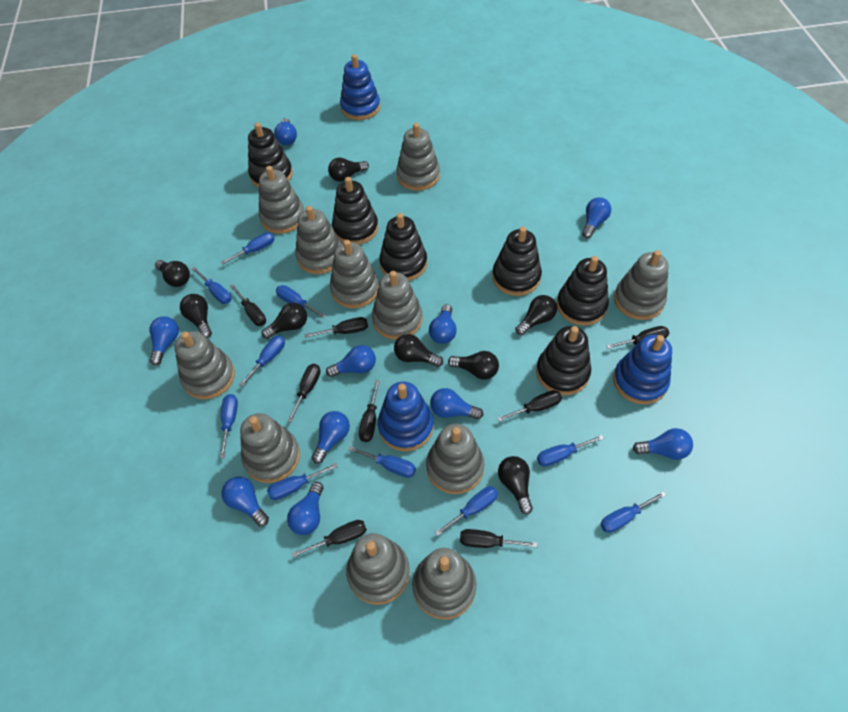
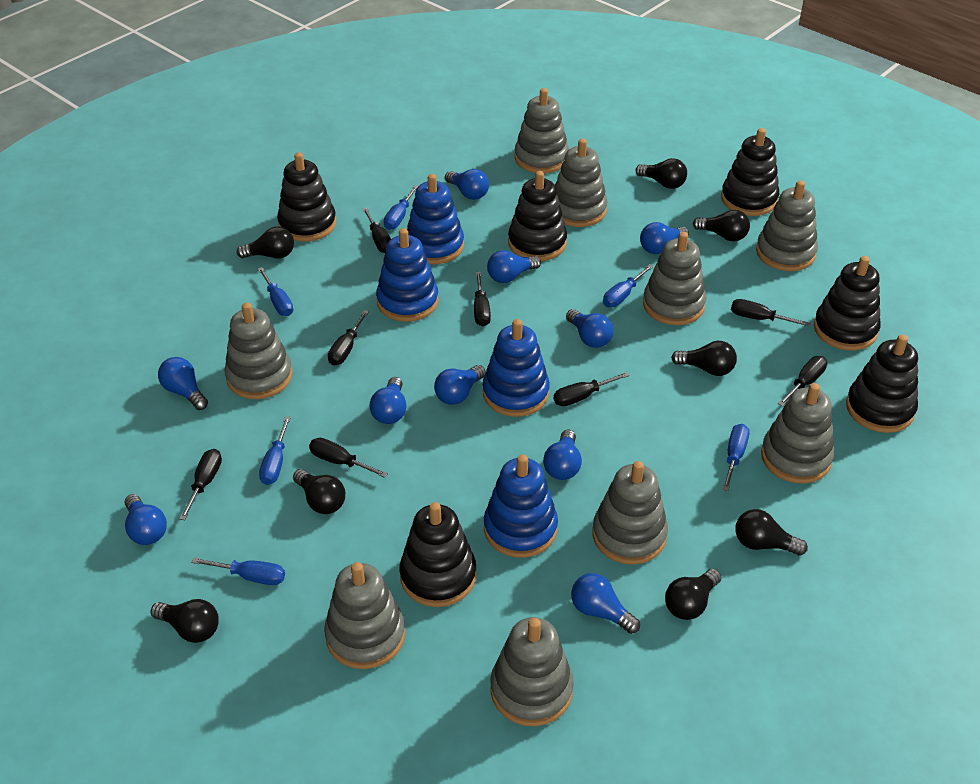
blue screwdriver: [192,267,232,304] [220,394,238,458] [221,233,274,265] [239,336,285,387] [267,463,338,500] [276,285,326,318] [348,446,416,478] [435,486,498,536] [537,435,604,467] [600,491,666,533] = 10 -> [191,558,285,585] [258,267,293,316] [259,416,291,485] [384,185,418,230] [603,264,654,307] [722,424,750,491] = 6
blue stacking toy: [340,54,380,120] [378,382,434,451] [613,335,672,405] = 3 -> [376,228,439,322] [407,174,464,264] [483,319,550,417] [484,454,558,558] = 4
grey stacking toy: [174,331,235,399] [240,413,300,483] [259,166,304,234] [295,206,341,274] [330,240,379,308] [346,533,410,605] [372,271,423,340] [396,123,440,191] [412,548,477,620] [426,424,484,494] [614,250,669,320] = 11 -> [225,302,293,399] [324,562,405,669] [490,617,574,726] [515,88,569,174] [555,139,608,227] [593,461,668,564] [643,232,706,325] [756,180,818,271] [761,383,835,484] = 9

